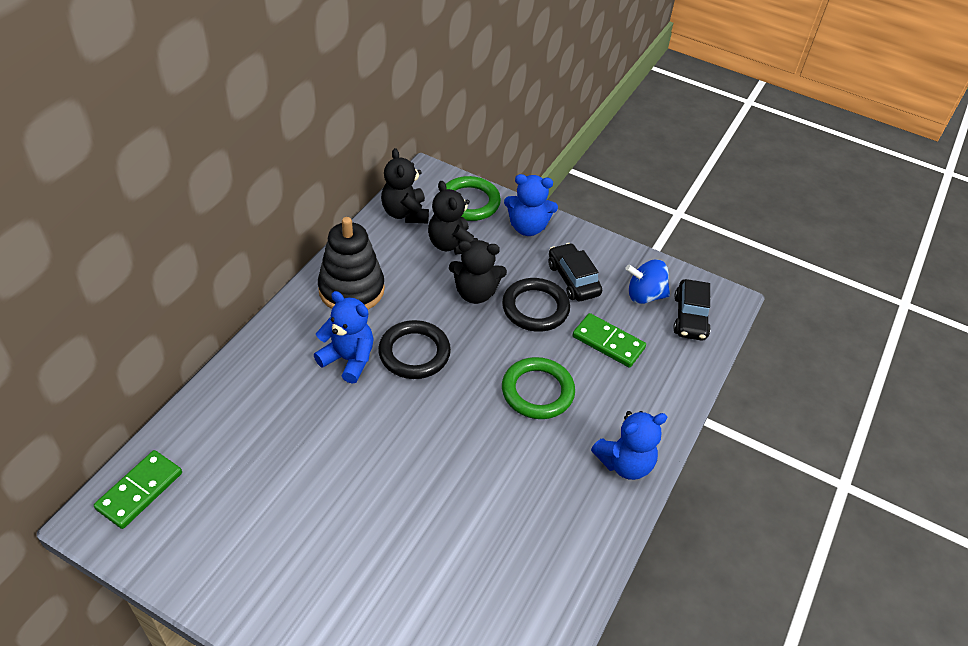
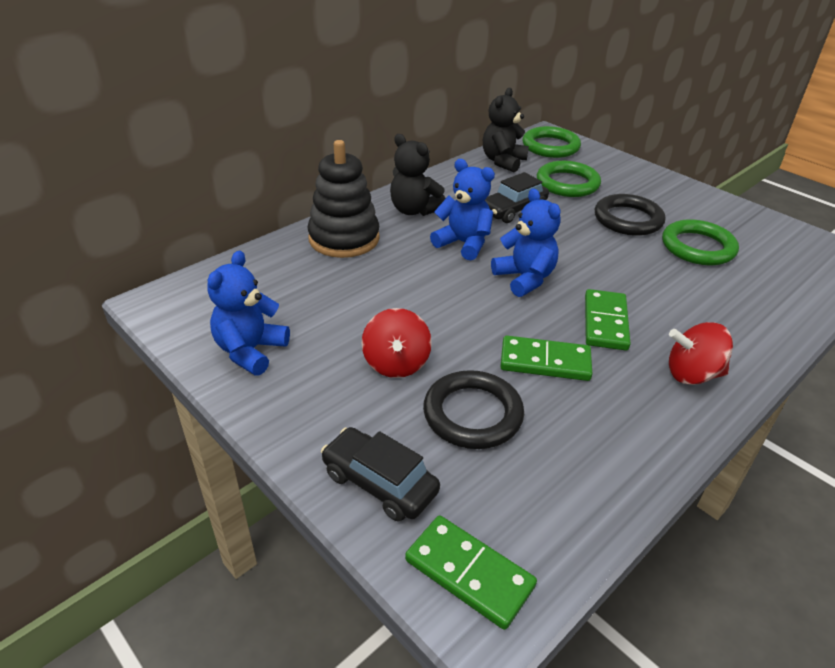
black teddy bear: [381,148,429,224] [428,181,478,255] [449,240,507,304] = 3 -> [390,134,446,216] [483,88,529,172] = 2
blue spinning top: [625,259,670,304] = 1 -> none = 0
green domino: [94,450,182,529] [572,313,646,368] = 2 -> [405,515,537,630] [500,335,592,381] [585,289,631,351] = 3
green ring: [446,176,501,221] [502,357,575,419] = 2 -> [523,126,581,158] [537,161,601,197] [662,219,739,265] = 3
red spinning top: none = 0 -> [362,308,432,378] [669,322,733,385] = 2

